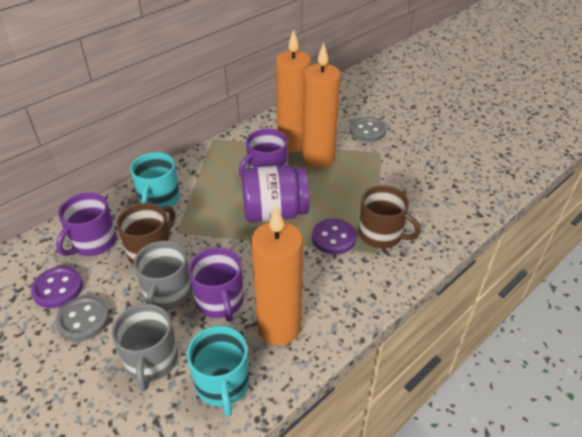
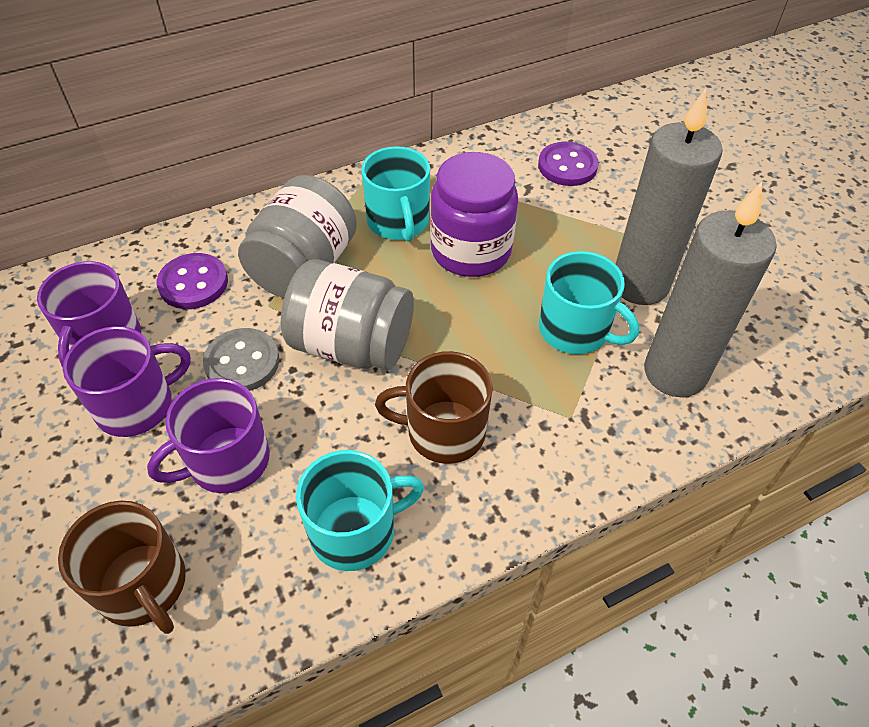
grey button: [55,296,109,341] [350,117,386,142] = 2 -> [203,328,279,391] = 1
grey candle: none = 0 -> [616,88,723,305] [644,182,777,397] = 2
grey jar: none = 0 -> [238,175,357,298] [281,259,414,370] = 2
grey mug: [112,304,178,391] [134,241,192,310] = 2 -> none = 0
orange candle: [251,205,303,345] [276,29,311,152] [302,43,341,168] = 3 -> none = 0
turquoise mug: [130,152,180,207] [187,326,250,417] = 2 -> [296,450,424,571] [361,146,430,242] [539,251,639,354] = 3

